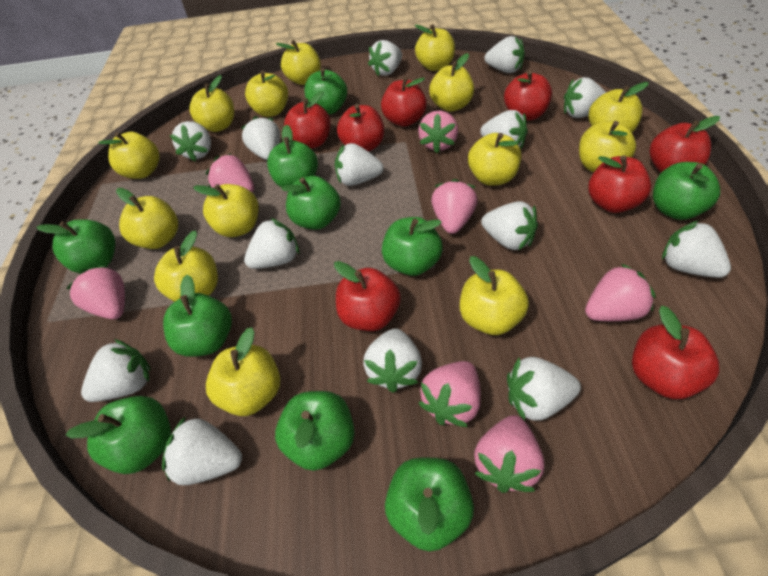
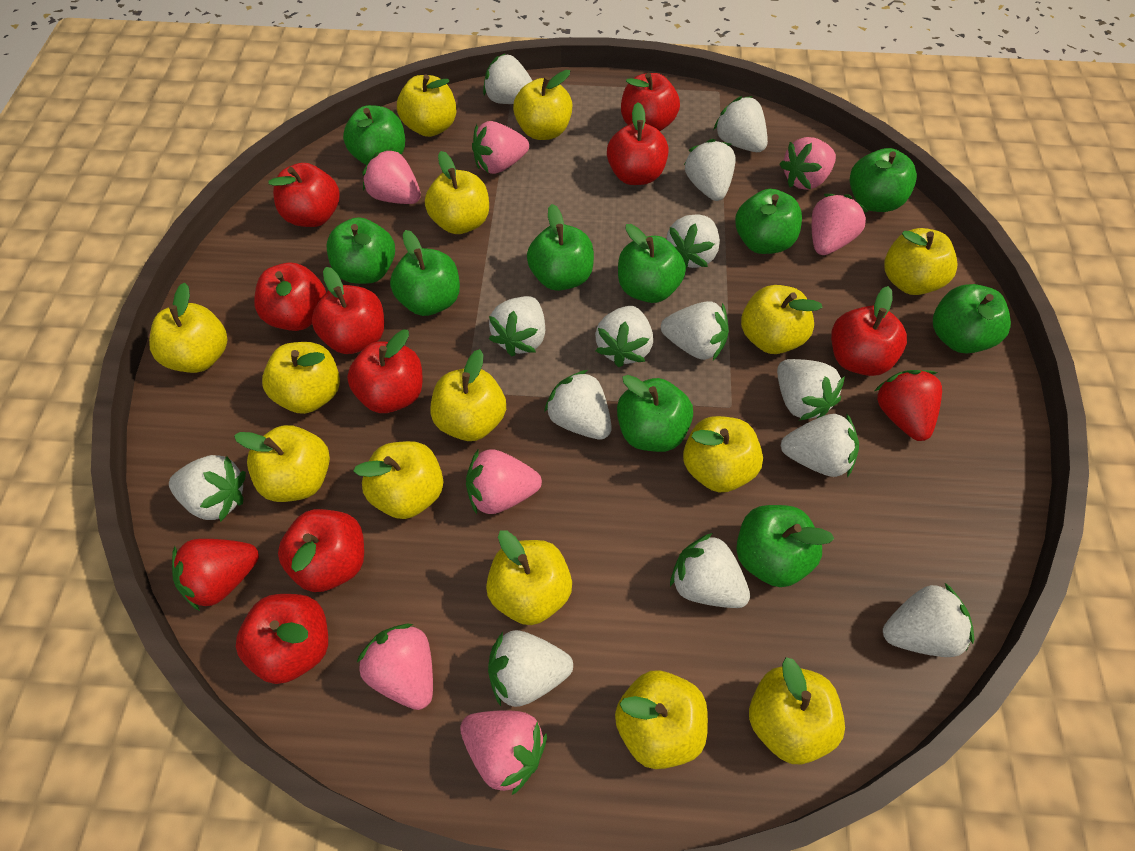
red apple: [284,91,331,149] [334,261,401,331] [337,104,384,152] [381,77,427,127] [504,71,552,121] [588,155,651,213] [632,306,719,399] [650,116,720,172] = 8 -> [236,594,328,684] [254,263,326,331] [269,163,340,227] [278,509,364,592] [312,267,384,354] [347,330,423,413] [607,102,669,185] [621,73,680,131] [831,286,907,376] = 9
red strawberry: none = 0 -> [172,539,259,611] [875,370,942,441] = 2

